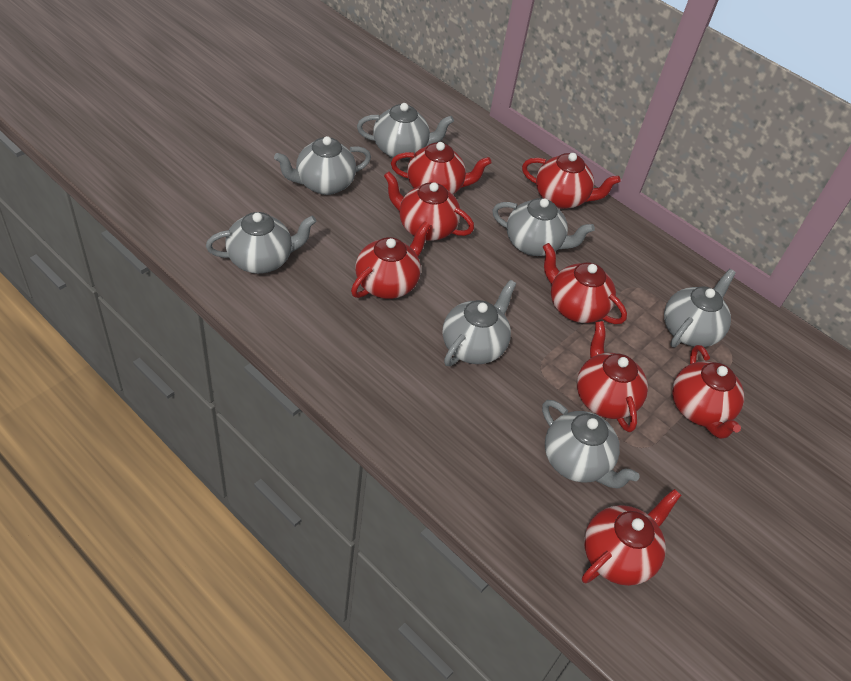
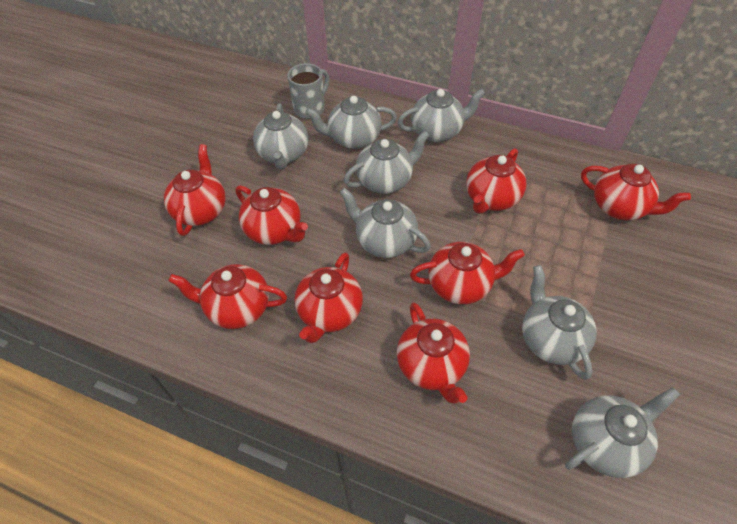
grey mug: none = 0 -> [287,63,330,119] = 1

